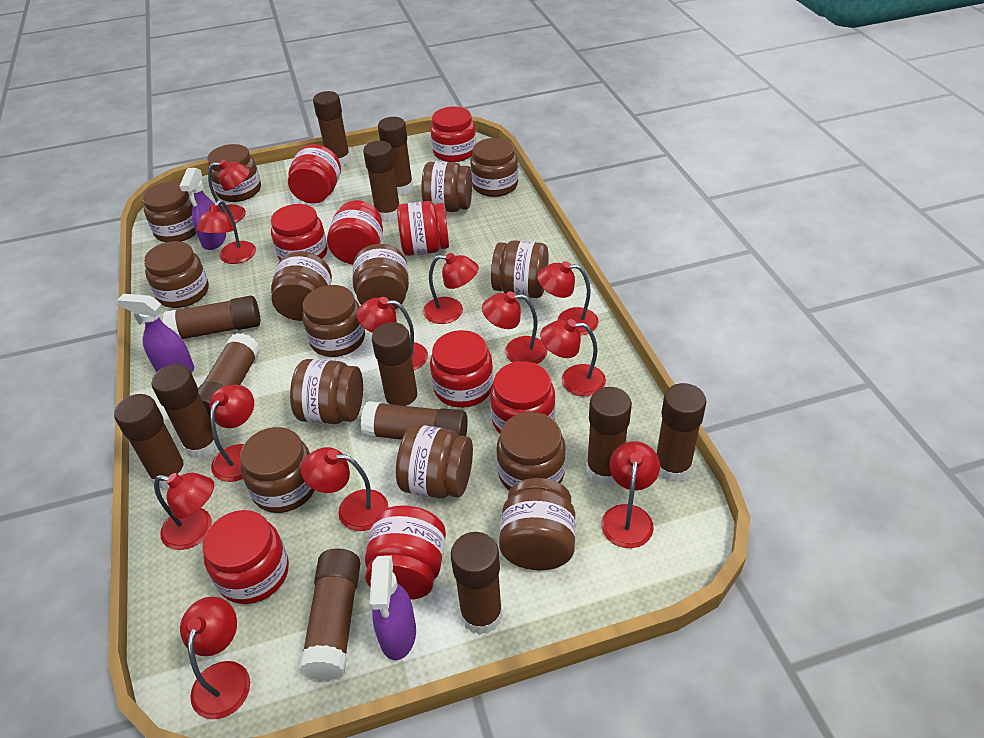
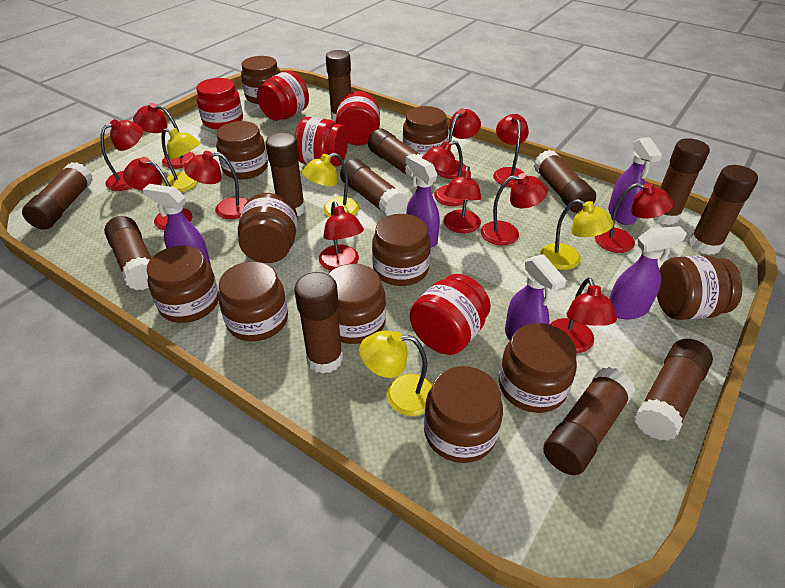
brown glue stick: [114,394,188,490] [151,364,220,459] [163,296,260,340] [198,333,260,417] [299,549,361,681] [313,91,351,166] [361,401,468,440] [363,141,400,221] [372,322,420,407] [378,117,413,195] [451,532,503,635] [586,387,632,486] [657,383,707,482] = 13 -> [22,162,93,230] [104,216,151,290] [265,133,305,216] [294,272,343,373] [326,50,351,122] [340,159,407,216] [368,129,423,179] [534,150,596,213] [543,367,636,475] [635,339,713,441] [653,138,710,225] [689,165,758,255] = 12
brown jar: [142,182,196,242] [144,241,209,308] [207,144,261,202] [240,427,315,513] [271,251,332,321] [290,359,363,424] [302,285,365,357] [352,244,409,309] [396,424,473,498] [421,161,472,212] [470,138,518,197] [491,240,549,298] [496,412,566,491] [499,478,576,570] = 14 -> [147,245,219,323] [216,121,268,179] [218,261,288,341] [238,193,298,263] [241,56,281,104] [328,264,386,344] [372,214,431,286] [403,106,448,155] [424,366,503,463] [499,323,577,413] [657,255,743,320] = 11
purple spray bottle: [117,294,194,373] [179,168,226,250] [370,556,416,660] = 3 -> [143,184,211,265] [406,154,440,248] [505,254,566,341] [608,137,662,225] [609,226,687,319] = 5
red jar: [202,510,289,604] [271,204,328,260] [288,144,341,204] [327,200,383,265] [365,505,446,600] [397,201,449,256] [430,107,476,162] [430,330,494,408] [490,361,555,434] = 9 -> [196,78,243,130] [257,71,309,121] [295,117,348,166] [335,91,380,145] [410,274,491,355] = 5
yellow lamp: none = 0 -> [161,128,200,192] [302,153,359,217] [359,331,433,416] [540,199,614,270] = 4

